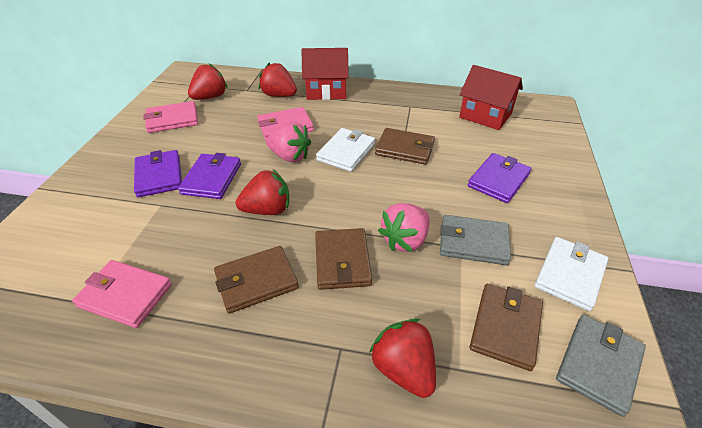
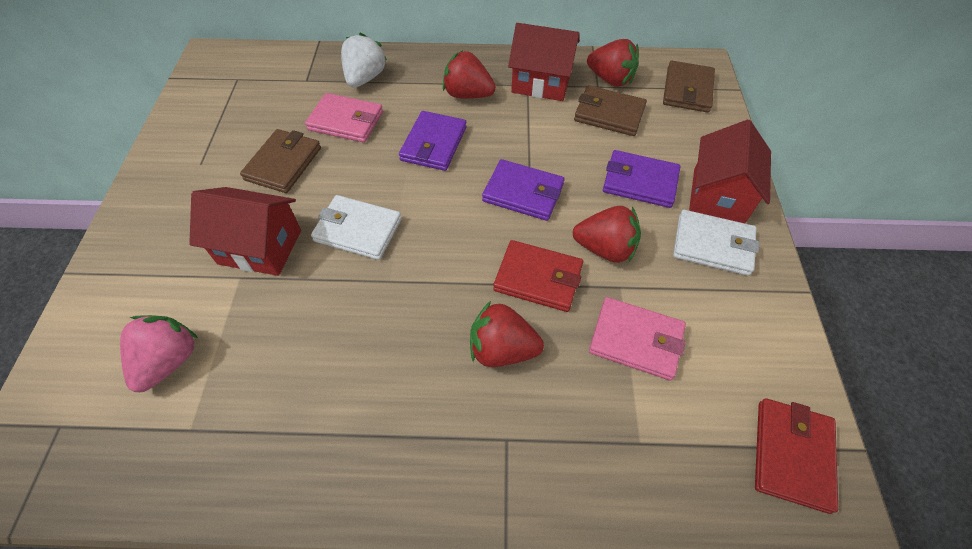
brown wallet: [214,246,299,314] [315,228,372,290] [375,128,435,165] [470,284,543,371] = 4 -> [240,129,321,193] [574,85,647,136] [663,61,715,113] = 3
grey wallet: [440,215,511,265] [556,315,646,417] = 2 -> none = 0
pink strawberry: [266,122,311,162] [378,203,430,252] = 2 -> [120,315,198,392] = 1
pink wallet: [72,260,172,328] [143,101,198,133] [257,107,314,140] = 3 -> [305,93,383,143] [589,297,686,381] = 2
red house: [302,48,349,100] [459,65,523,130] = 2 -> [189,187,301,276] [508,23,580,101] [689,120,771,223] = 3
red wallet: none = 0 -> [493,240,583,312] [755,398,838,514] = 2
white strawberry: none = 0 -> [341,33,387,88] = 1

